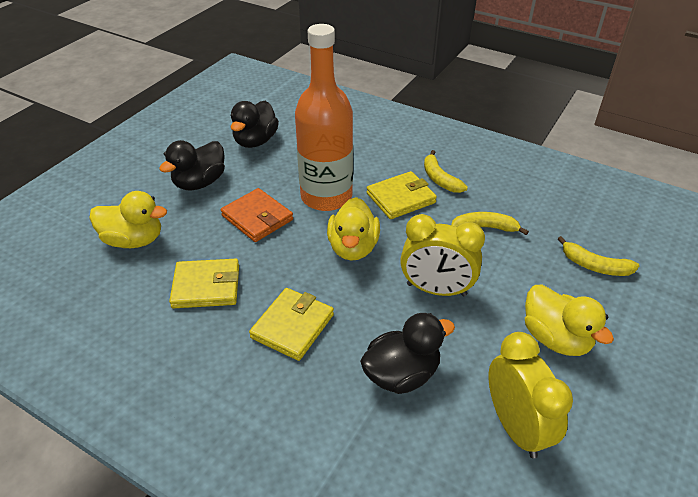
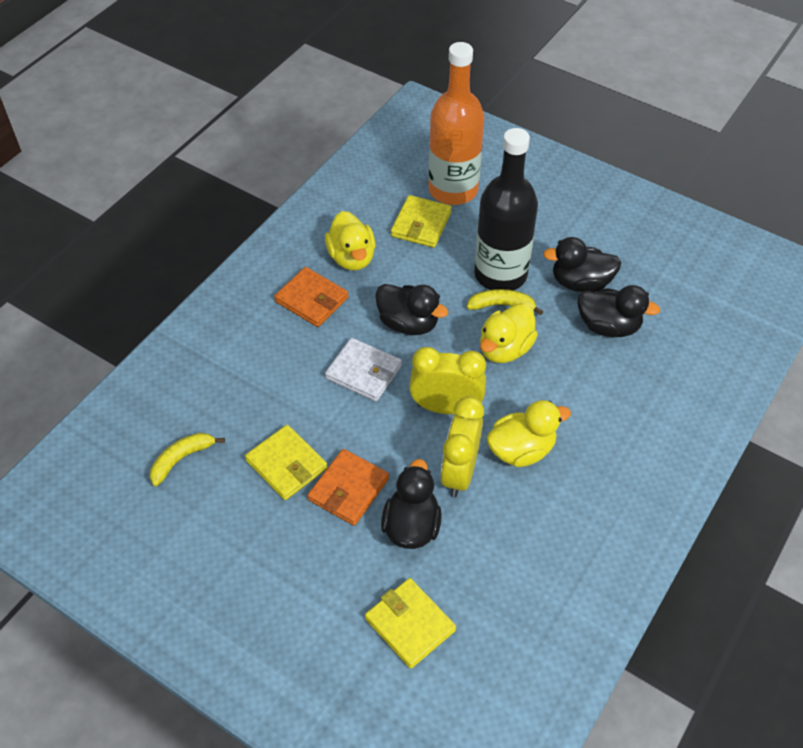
black bottle: none = 0 -> [474,128,538,290] = 1
black duck: [159,140,225,190] [231,101,279,148] [360,313,455,394] = 3 -> [375,284,448,335] [381,459,442,549] [543,237,621,292] [578,285,660,337] = 4
orange wallet: [221,188,293,242] = 1 -> [274,267,349,327] [307,449,389,526] = 2
white wallet: none = 0 -> [325,338,402,402] = 1
yellow banana: [424,150,468,193] [451,212,529,235] [558,236,639,276] = 3 -> [150,433,225,486] [467,289,543,315] = 2

